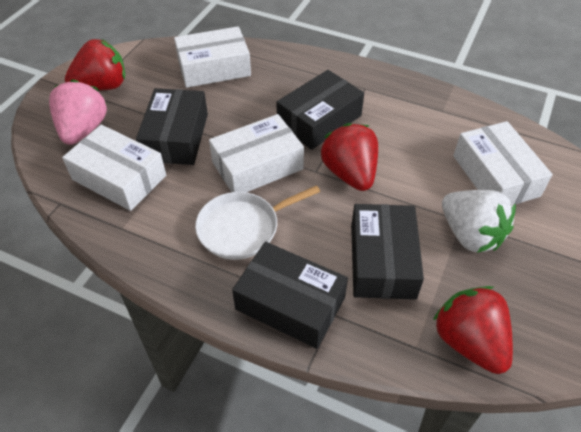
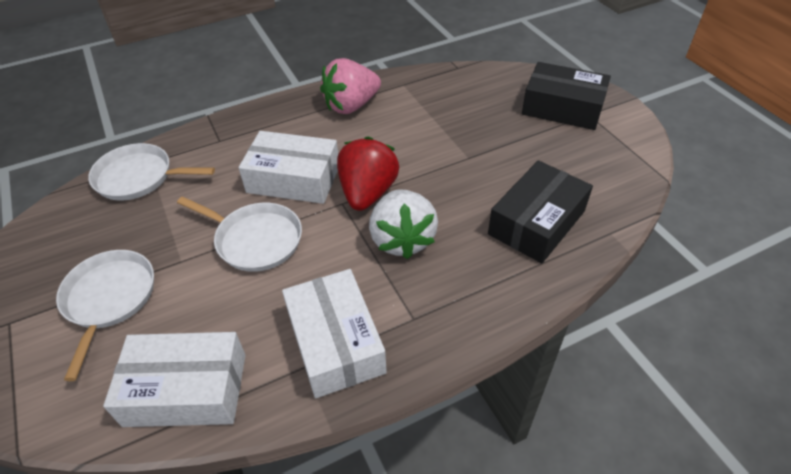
black box: [136,88,208,165] [232,242,348,349] [276,70,364,150] [351,204,424,300] = 4 -> [488,160,593,263] [522,62,611,130] = 2
red strawberry: [65,39,125,91] [321,123,378,191] [433,286,513,374] = 3 -> [337,136,399,211] = 1
white box: [62,125,166,211] [174,26,251,88] [209,114,304,192] [453,121,553,205] = 4 -> [103,332,246,427] [239,131,338,204] [282,269,387,398] = 3
white pan: [195,185,320,260] = 1 -> [56,250,154,381] [88,143,215,200] [177,196,302,272] = 3

